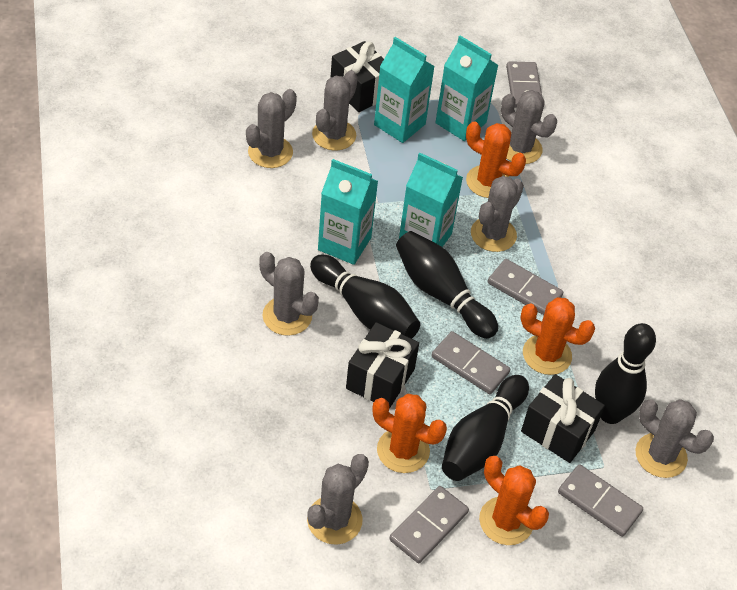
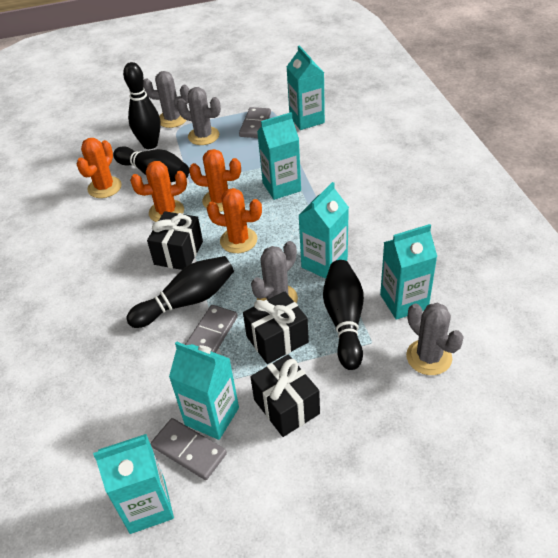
grey cactus: [246,89,297,168] [259,252,319,336] [307,454,369,544] [312,70,358,151] [471,176,524,252] [501,90,557,164] [636,399,714,478] = 7 -> [143,71,190,128] [177,87,221,145] [251,241,298,303] [406,303,464,375] = 4
grey domino: [389,486,469,563] [431,331,510,394] [488,259,563,315] [506,61,542,108] [558,464,643,537] = 5 -> [151,418,227,480] [185,305,238,353] [239,107,271,138] = 3
turquoise carton: [318,159,378,265] [374,37,435,143] [399,153,463,247] [435,36,498,141] = 4 -> [93,434,174,534] [169,341,239,440] [257,112,301,200] [287,46,325,130] [298,182,349,279] [380,224,437,320] = 6

